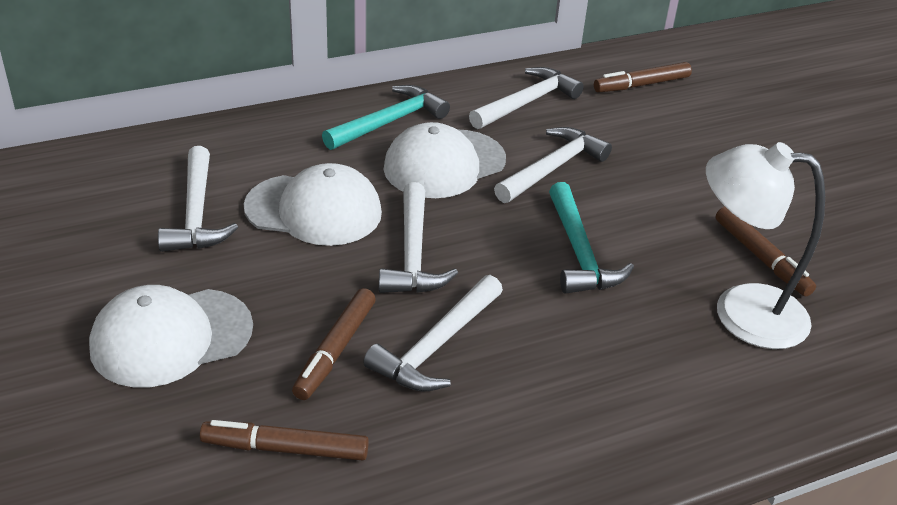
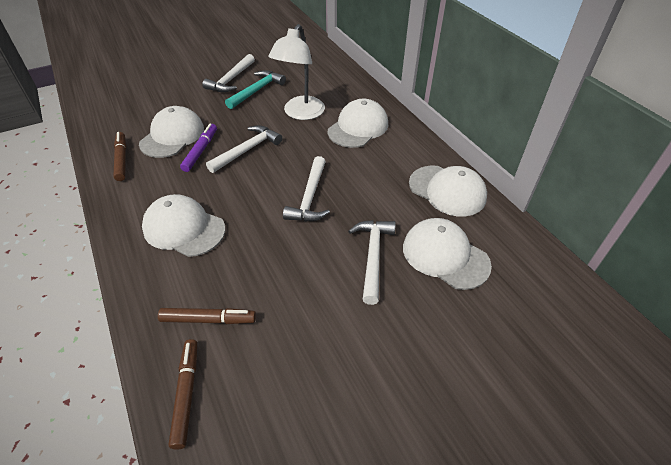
brown marker: [200,420,369,461] [292,288,376,400] [594,62,692,93] [716,206,816,296] = 4 -> [114,132,126,181] [158,308,256,324] [168,339,197,449] = 3
purple marker: none = 0 -> [180,124,217,172] = 1
turquoise hammer: [322,85,450,150] [549,182,634,294] = 2 -> [225,70,286,109] = 1
white cap: [89,285,253,387] [243,163,382,246] [383,122,506,198] = 3 -> [139,106,204,158] [142,194,225,257] [328,99,388,148] [403,218,492,290] [409,166,487,217] = 5
white hammer: [158,146,238,252] [363,275,503,392] [379,182,458,293] [469,67,584,129] [494,127,612,203] = 5 -> [202,54,255,92] [206,125,282,173] [283,156,330,222] [348,220,396,305] = 4

